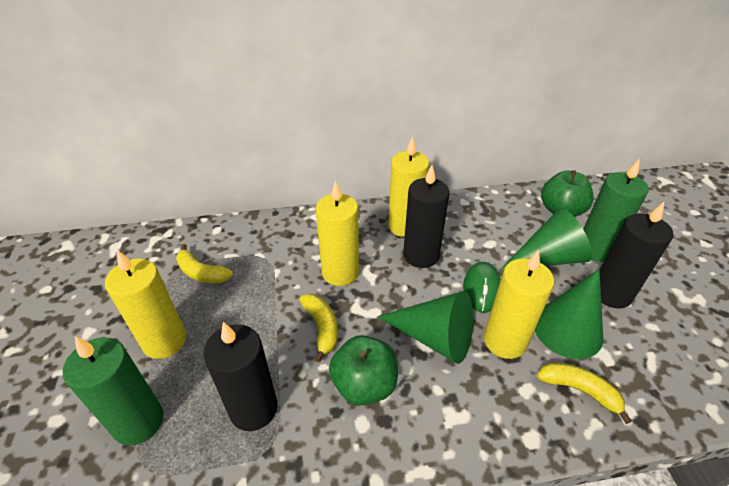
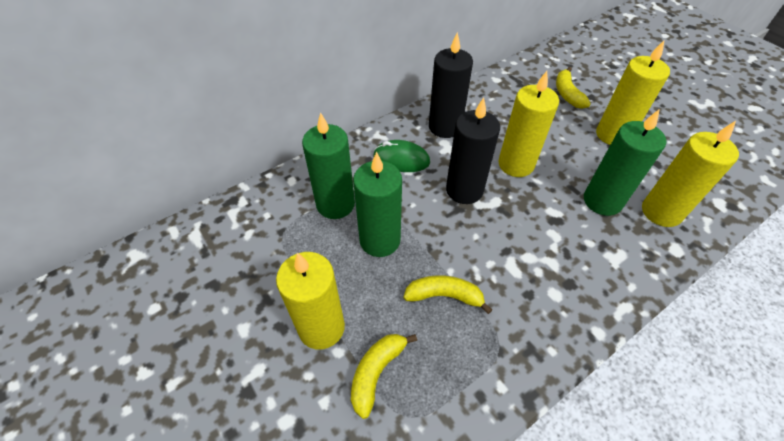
black candle: [203,322,278,431] [403,165,450,268] [600,202,673,309] = 3 -> [429,32,473,138] [446,97,500,204] = 2
green apple: [329,335,398,406] [541,170,594,217] = 2 -> none = 0
green candle: [63,336,164,445] [583,159,649,262] = 2 -> [302,112,355,219] [353,152,402,257] [584,110,666,216] = 3
green cone: [377,291,473,364] [500,208,592,270] [535,269,603,359] = 3 -> none = 0

